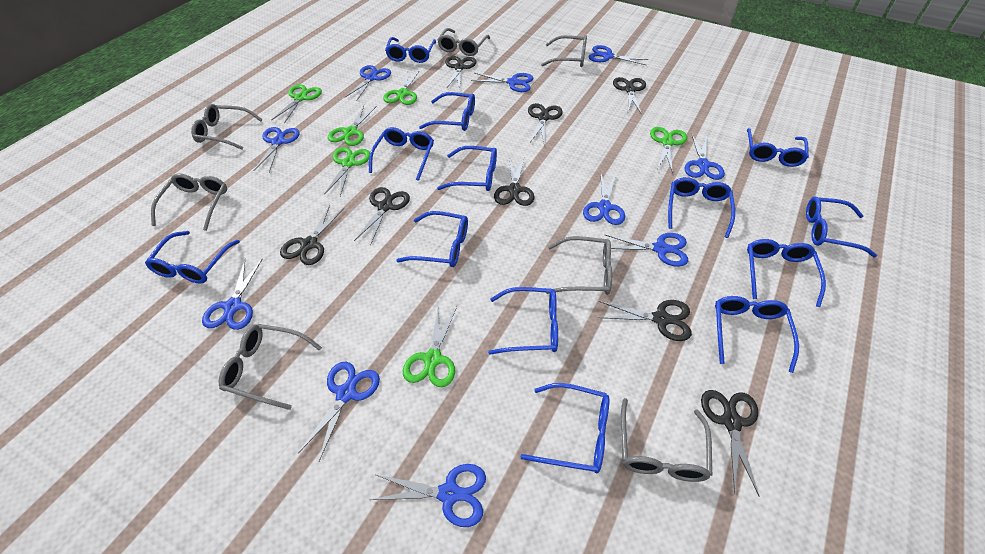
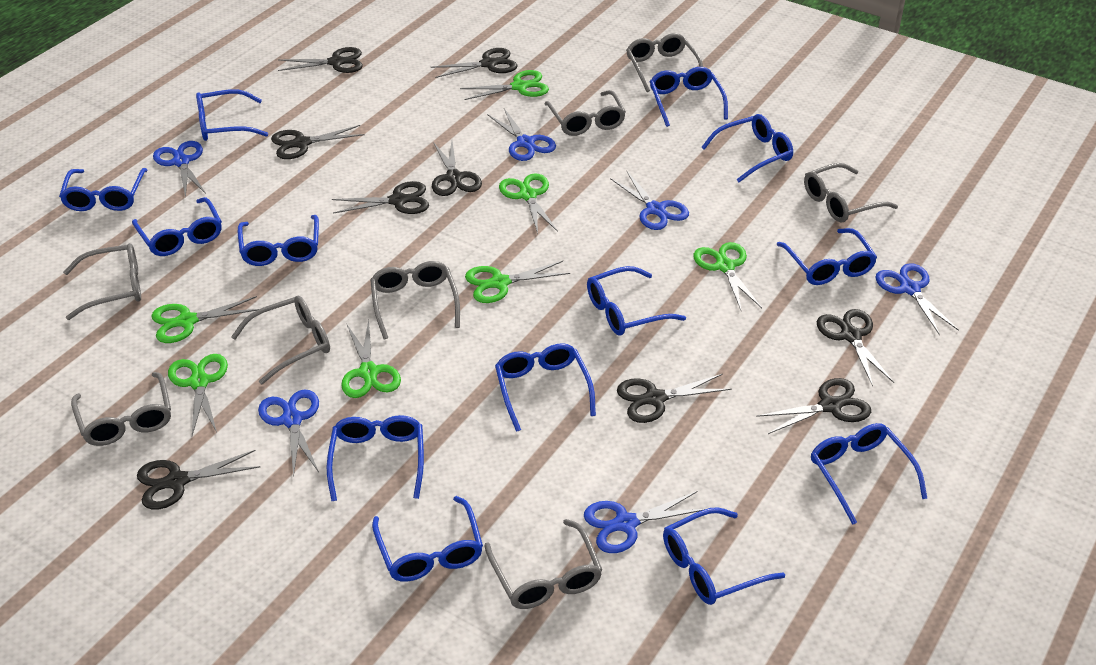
black scissors: [280,205,344,265] [354,187,410,246] [445,56,477,90] [494,156,535,206] [528,103,563,144] [598,300,692,341] [613,77,646,114] [701,390,760,497] = 8 -> [137,450,260,510] [271,125,365,159] [278,47,363,73] [332,181,429,214] [431,48,518,78] [432,141,482,196] [617,374,732,423] [756,378,871,434] [817,309,895,386] = 9
blue scissors: [202,259,262,330] [254,127,300,172] [298,361,380,461] [344,65,391,101] [370,464,486,527] [471,73,533,92] [583,174,625,225] [589,45,649,65] [604,233,688,267] [685,135,725,180] = 10 -> [153,141,206,198] [258,389,319,477] [487,109,556,161] [584,491,705,553] [610,172,689,230] [875,263,959,335] = 6
green scissors: [271,84,322,123] [324,147,370,196] [328,105,377,146] [383,69,420,105] [403,305,457,387] [650,127,687,173] = 6 -> [151,296,259,343] [168,354,228,436] [341,320,401,398] [460,70,549,100] [465,261,570,303] [499,173,558,234] [693,242,762,310] = 7
grey glasses: [151,174,227,231] [191,104,262,150] [219,324,322,410] [437,28,490,56] [541,35,587,67] [546,236,612,295] [621,398,712,482] = 7 -> [63,243,141,320] [71,372,171,446] [231,296,330,384] [370,261,460,339] [484,519,602,609] [545,90,626,136] [626,33,703,92] [804,163,898,222] = 8

